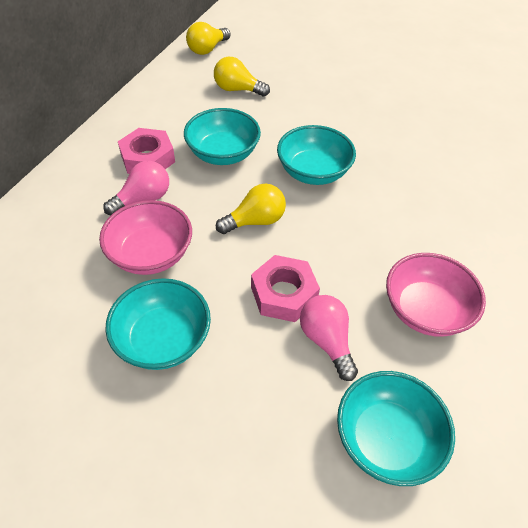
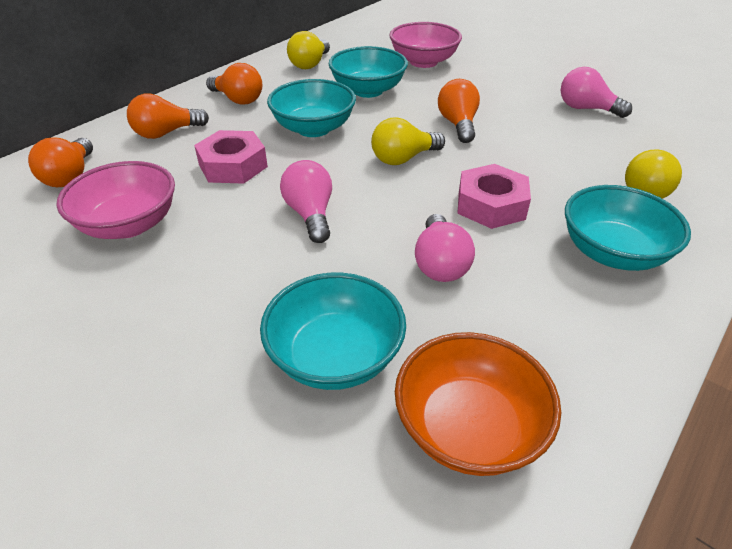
orange bowl: none = 0 -> [395,332,561,476] = 1
orange light bulb: none = 0 -> [28,137,93,187] [127,94,209,139] [206,63,262,104] [438,79,480,143] = 4
pink light bulb: [103,161,169,216] [300,295,358,381] = 2 -> [280,160,332,243] [415,214,475,282] [561,67,632,118] = 3

